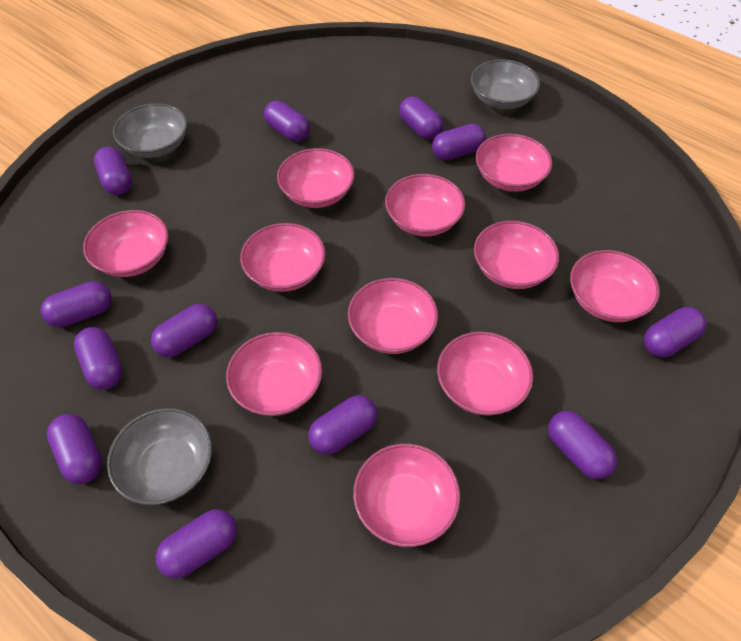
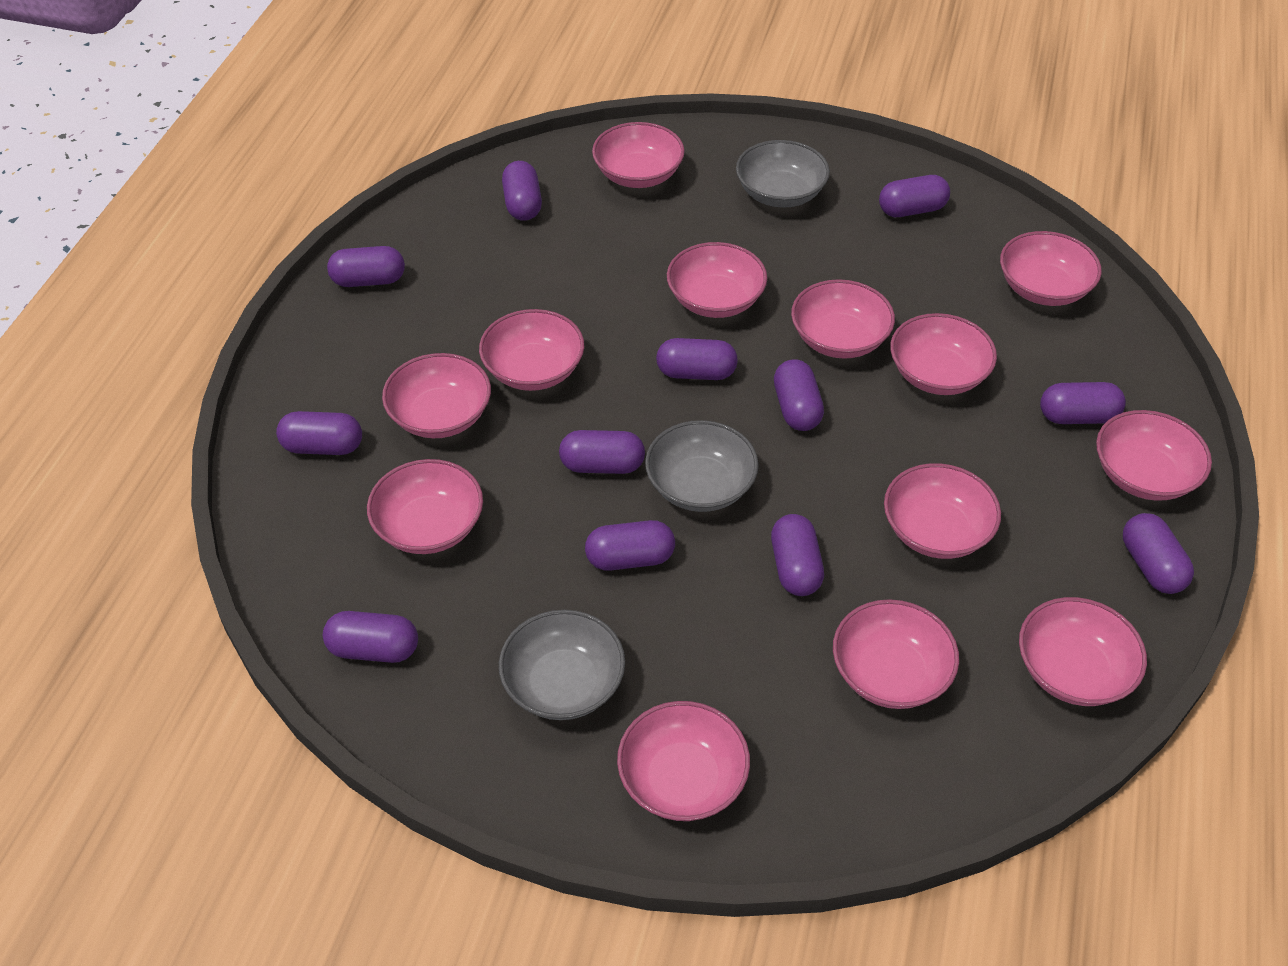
pink bowl: [83,210,169,277] [226,332,322,416] [240,223,326,292] [277,148,355,208] [348,278,438,354] [353,444,460,547] [385,174,465,236] [437,332,533,416] [474,221,559,289] [476,134,552,192] [570,250,660,322] = 11 -> [367,459,483,554] [382,353,491,438] [479,309,585,391] [592,122,685,188] [617,701,750,821] [667,242,767,318] [791,279,895,359] [833,599,959,709] [884,463,1001,559] [890,313,997,395] [1000,231,1102,306] [1019,597,1147,706] [1096,410,1212,501] = 13

